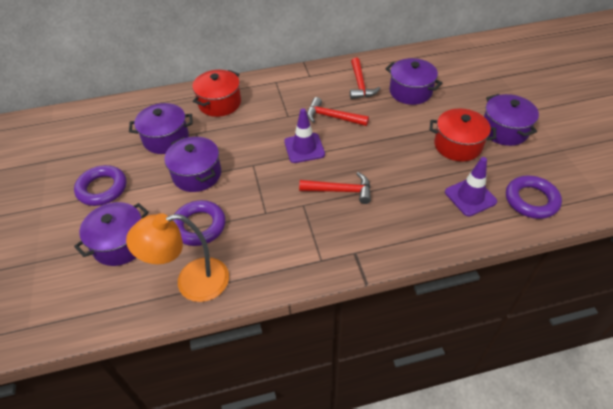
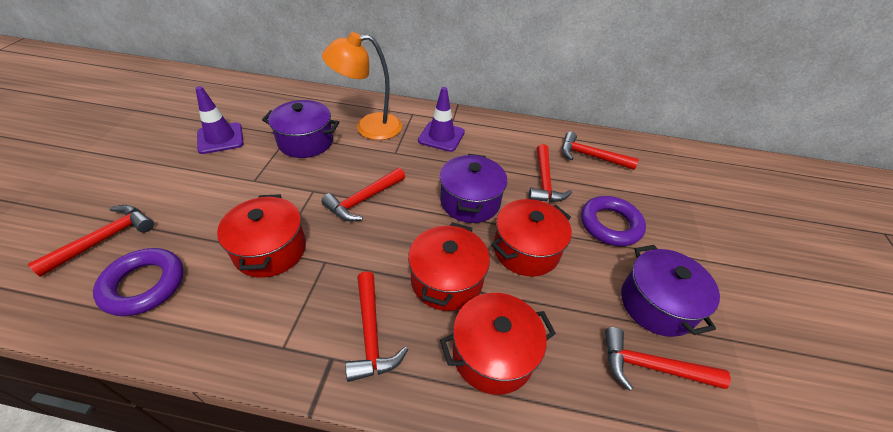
purple pot: [74,202,149,266] [129,103,193,154] [164,137,221,192] [385,58,442,105] [484,94,539,146] = 5 -> [262,100,339,158] [440,154,507,223] [621,245,720,337] = 3
purple ring: [74,165,126,206] [173,200,226,246] [506,175,562,219] = 3 -> [93,248,184,316] [581,196,646,246] = 2
red hammer: [299,172,371,204] [307,97,369,126] [350,58,380,99] = 3 -> [28,205,154,277] [322,168,405,221] [345,271,408,382] [528,144,572,202] [562,132,639,170] [605,327,731,391] = 6
red pot: [192,70,241,117] [429,108,496,162] = 2 -> [217,194,306,278] [408,222,490,311] [440,293,556,395] [491,199,572,277] = 4

